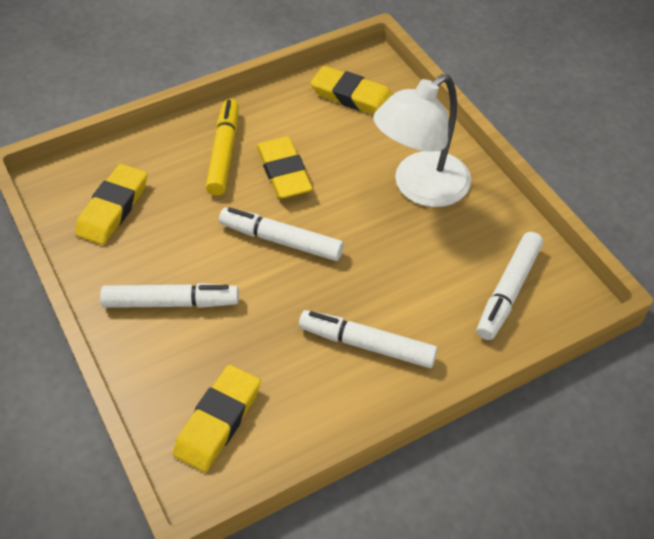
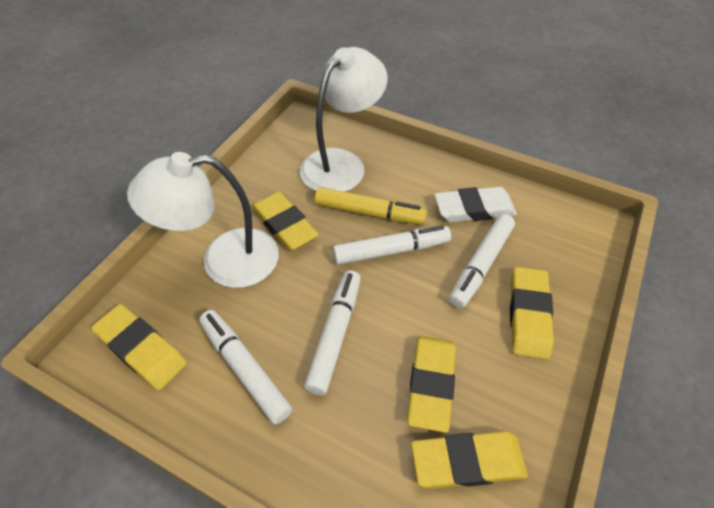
white eraser: none = 0 -> [434,187,517,222] = 1
white lamp: [373,74,471,207] = 1 -> [127,152,279,288] [300,47,388,192] = 2
yellow eraser: [75,164,147,245] [173,365,261,472] [257,137,313,199] [311,66,393,114] = 4 -> [91,304,187,390] [251,192,319,251] [407,336,456,433] [411,431,528,489] [510,267,554,359] = 5

